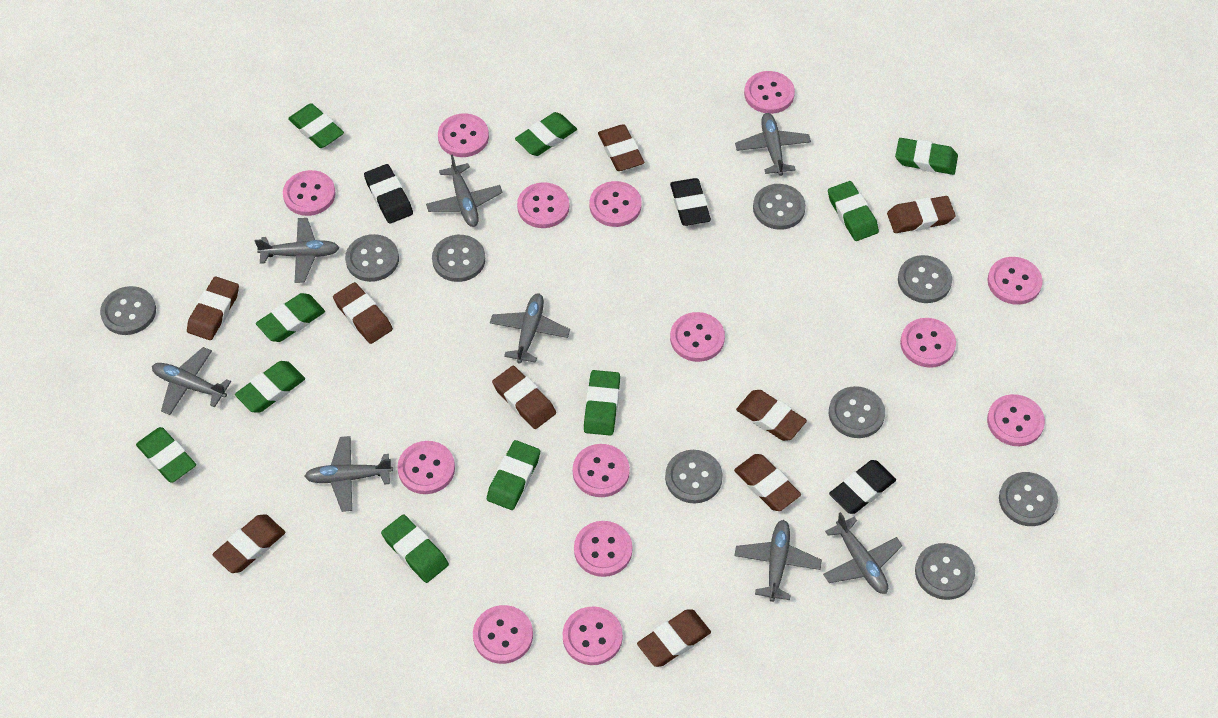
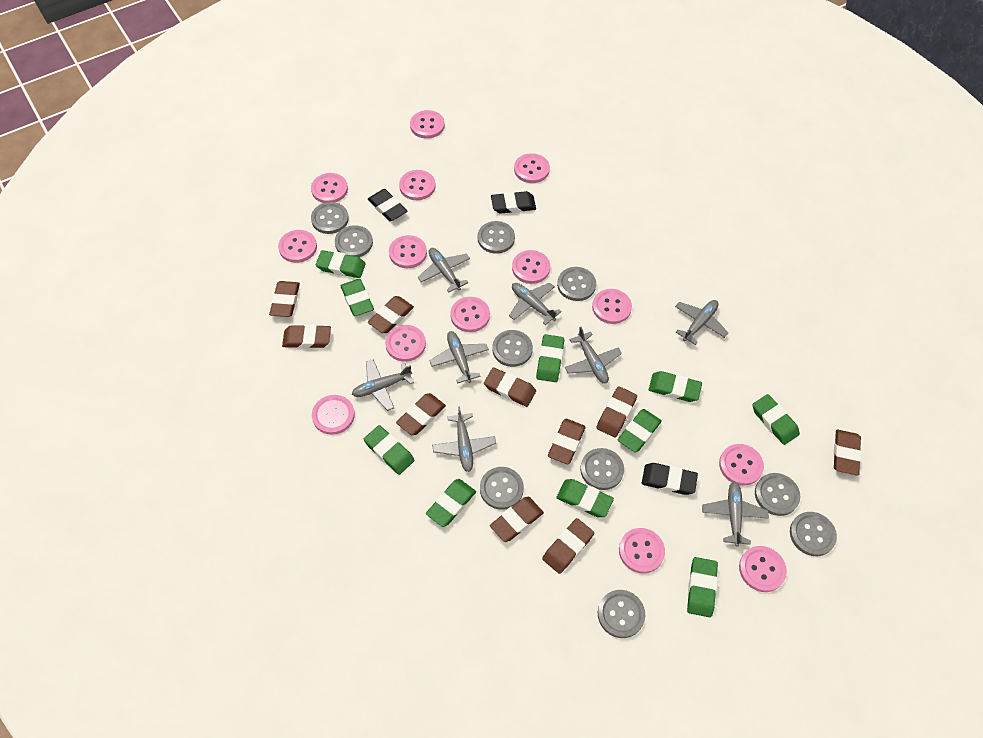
brown eraser: [187,276,239,340] [212,514,285,573] [333,282,393,344] [492,366,556,429] [598,124,644,171] [637,609,711,667] [734,454,801,511] [736,390,807,441] [887,196,956,233] = 9 -> [269,281,300,317] [282,325,331,348] [368,296,414,333] [396,393,446,435] [484,367,536,407] [490,497,544,542] [542,518,594,574] [548,419,585,464] [596,386,637,438] [834,430,862,476] = 10
grey button: [100,286,156,335] [345,234,399,282] [432,235,485,282] [665,450,723,504] [753,184,806,230] [829,386,885,438] [898,255,952,303] [915,543,975,600] [999,472,1058,526] = 9 -> [311,202,349,234] [335,225,373,257] [478,221,515,254] [480,467,524,510] [492,330,533,367] [557,267,596,301] [580,448,624,490] [598,590,645,638] [755,473,800,516] [790,512,837,556] = 10

